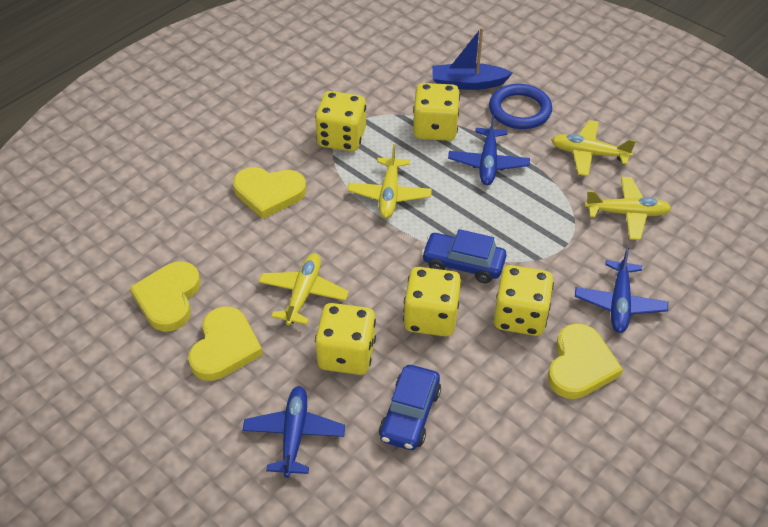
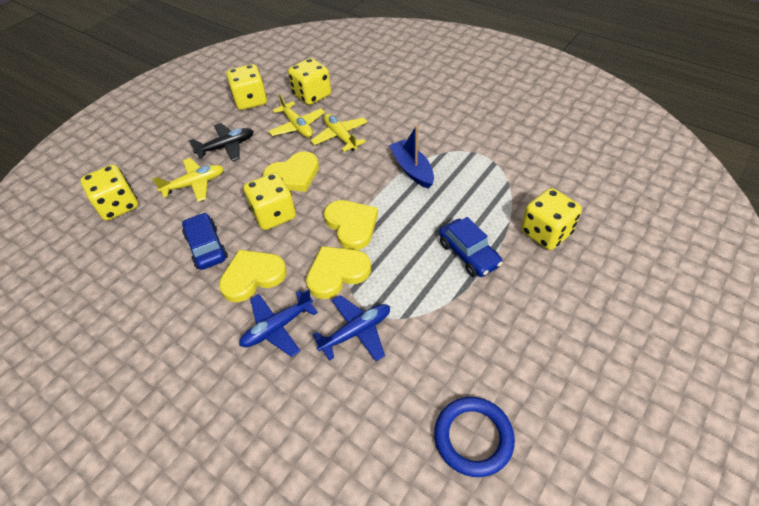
black plane: none = 0 -> [189,123,254,161] = 1
blue plane: [243,386,345,478] [448,114,530,185] [575,248,668,333] = 3 -> [239,289,318,357] [312,295,390,361] = 2
yellow plane: [259,254,349,325] [348,144,432,218] [551,120,636,176] [585,177,671,240] = 4 -> [152,158,224,202] [268,94,325,137] [310,114,368,152] = 3

